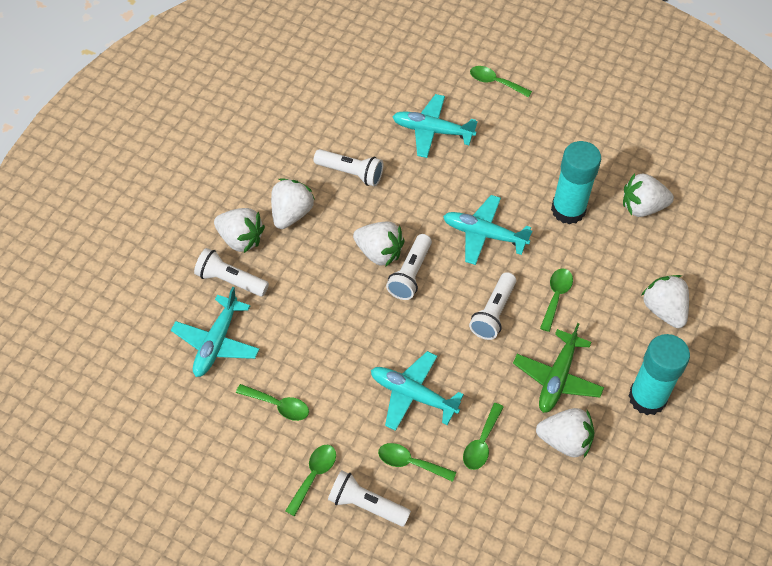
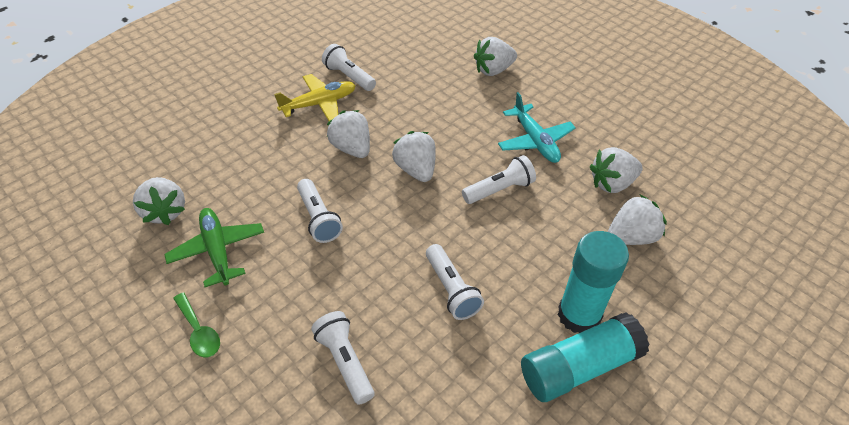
green spoon: [236,384,309,421] [285,445,336,516] [378,443,456,482] [463,403,504,470] [470,66,532,97] [540,268,573,332] = 6 -> [173,292,220,357] = 1
turquoise plane: [171,287,259,377] [371,351,464,431] [392,94,478,158] [443,195,532,265] = 4 -> [498,92,576,163] = 1
yellow plane: none = 0 -> [274,74,356,121] = 1

